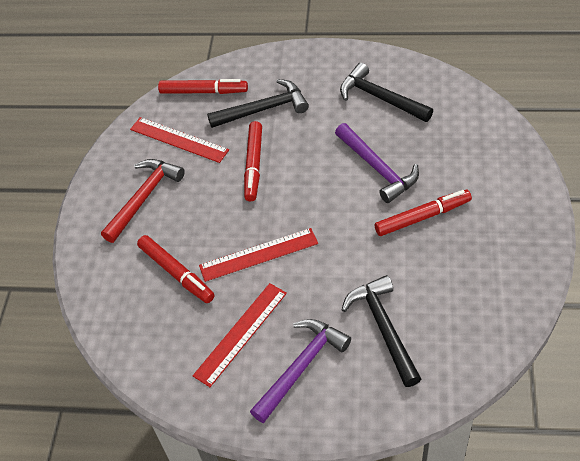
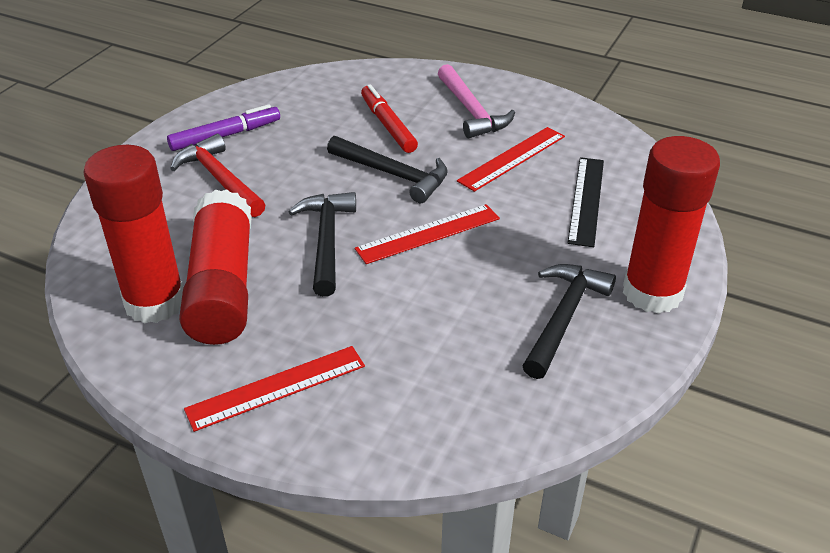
black ruler: none = 0 -> [568,157,604,247] = 1
pink hammer: none = 0 -> [438,64,515,139] = 1
purple hammer: [250,319,351,423] [335,123,419,203] = 2 -> none = 0
purple marker: none = 0 -> [167,104,280,151] = 1
red glue stick: none = 0 -> [83,145,183,324] [179,189,252,345] [623,136,720,314] = 3
red marker: [137,235,215,303] [158,79,248,94] [244,121,262,201] [375,190,472,236] = 4 -> [361,84,418,153] = 1

